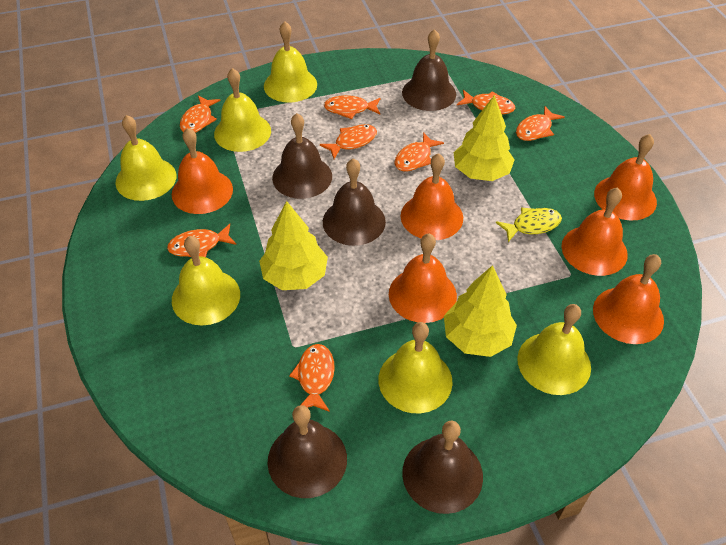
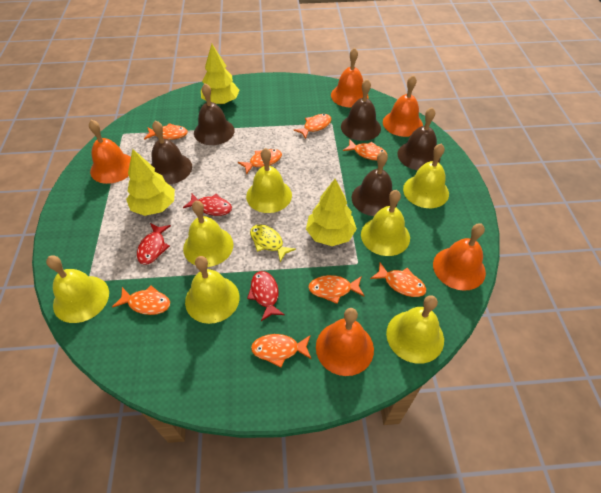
orange bell: [172,128,233,214] [389,234,457,323] [401,153,463,240] [561,187,628,276] [593,254,664,344] [594,134,657,220] = 6 -> [89,120,131,184] [316,308,374,376] [331,47,369,108] [383,75,423,137] [433,223,486,291] = 5
red fish: none = 0 -> [137,223,171,265] [183,194,232,216] [247,271,285,321] = 3
yellow bell: [115,115,176,201] [172,236,240,325] [214,68,271,152] [264,21,317,103] [378,322,453,413] [517,304,591,395] = 6 -> [46,255,109,323] [183,201,233,267] [185,256,240,324] [246,148,292,213] [361,190,410,256] [386,295,444,364] [403,144,449,208] = 7

